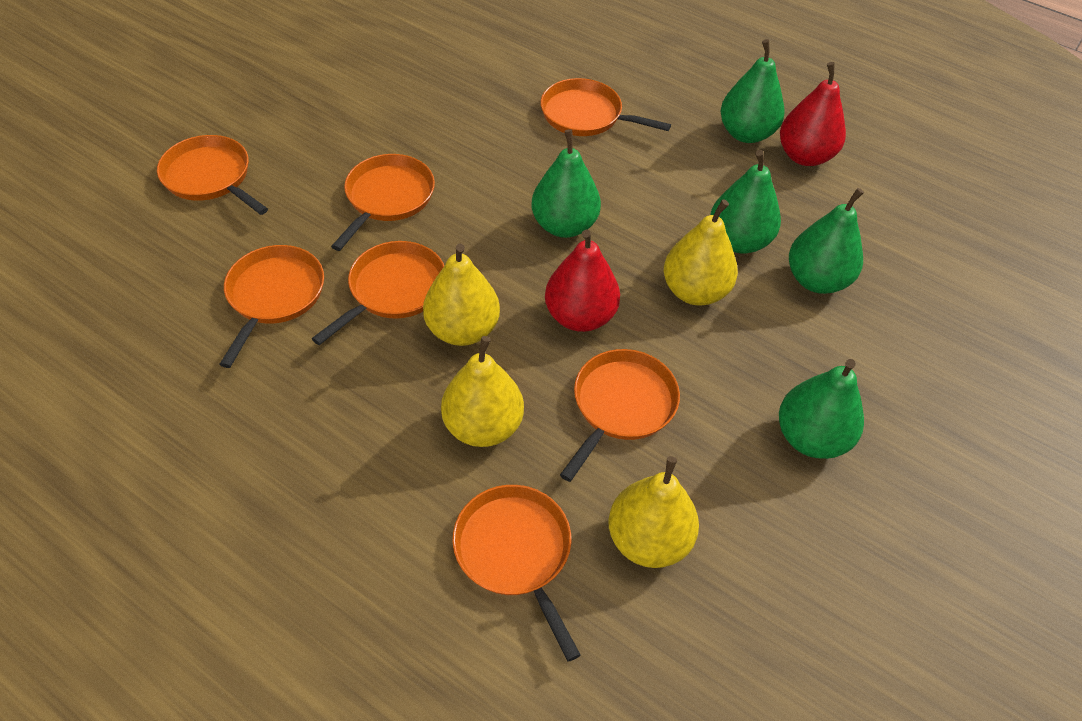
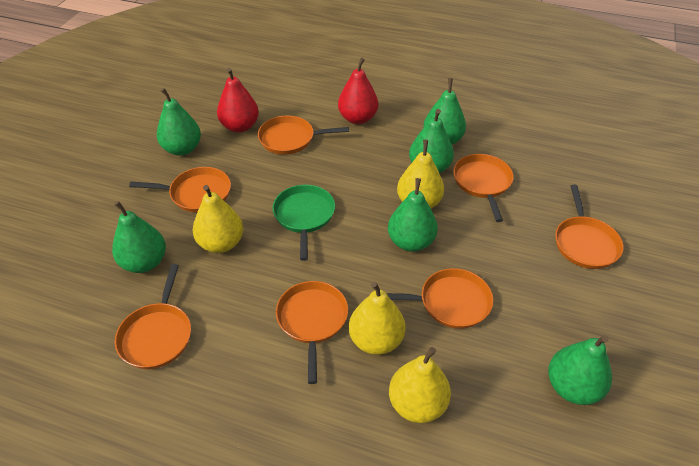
green pan: none = 0 -> [272,185,335,261] = 1
green pear: [531,129,601,238] [710,150,781,254] [721,39,785,143] [779,359,864,459] [789,188,864,294] = 5 -> [112,201,166,273] [157,88,201,156] [388,178,438,252] [409,109,454,173] [423,78,466,145] [548,335,612,405] = 6

